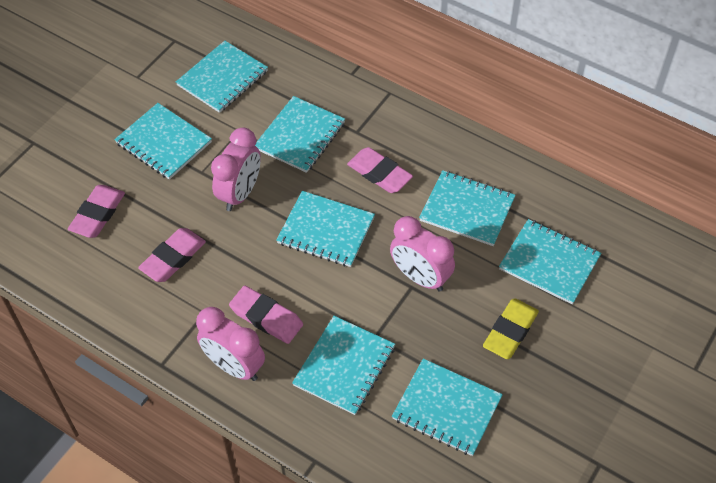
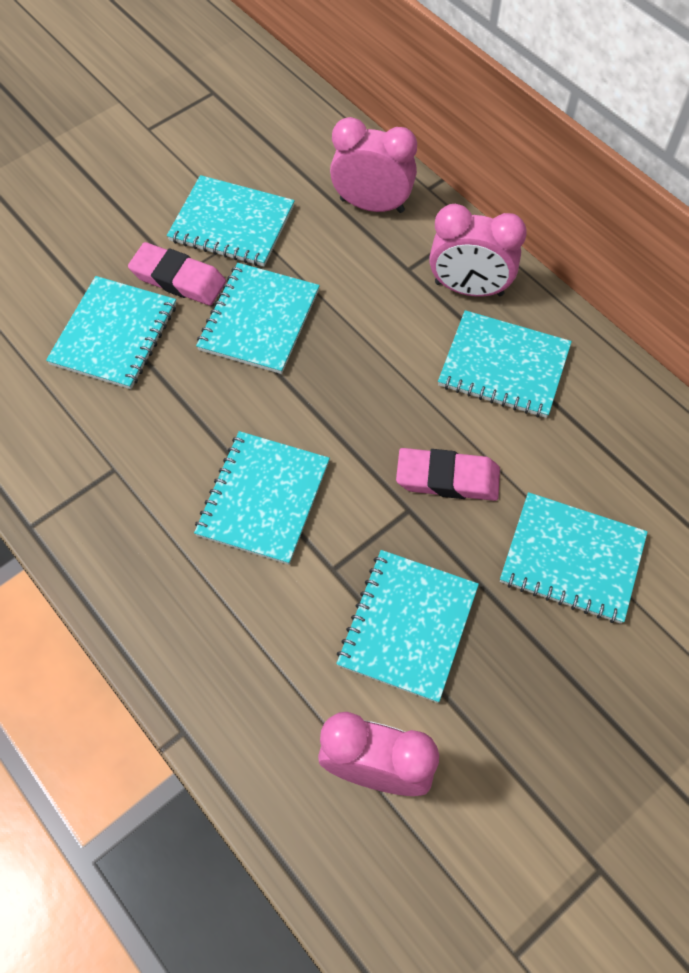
pink eraser: [68,185,125,238] [138,228,206,282] [229,286,303,344] [347,147,413,193] = 4 -> [128,242,226,306] [396,448,500,501] = 2
turquoise notebook: [114,103,212,180] [176,41,268,113] [255,96,345,173] [277,191,375,267] [292,316,395,415] [392,358,503,456] [419,170,516,246] [499,219,601,304] = 8 -> [46,276,176,389] [167,175,295,267] [194,431,330,565] [196,263,320,374] [336,550,479,703] [438,310,572,418] [500,492,648,624] = 7
yellow eraser: [483,299,539,359] = 1 -> none = 0

